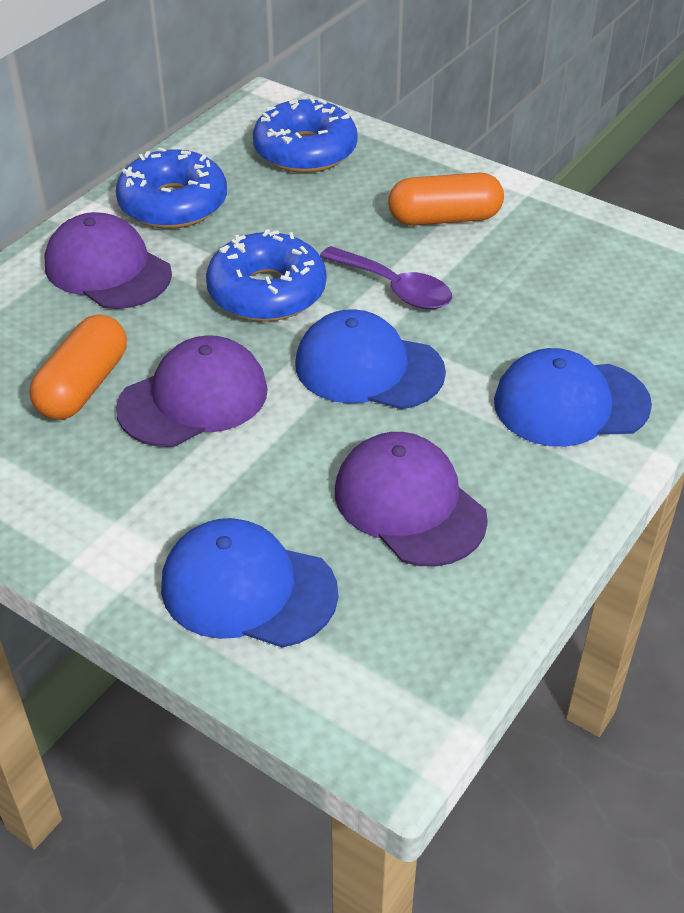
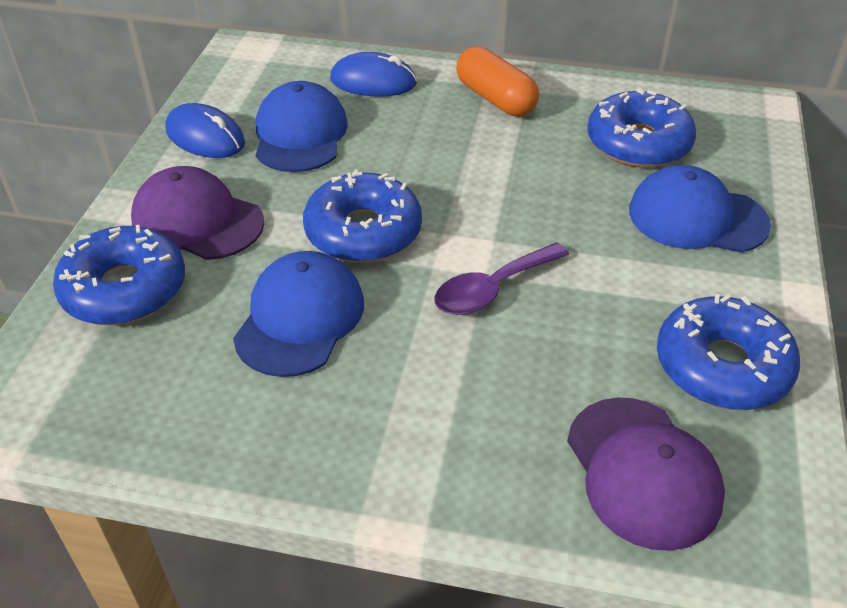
blue donut: [115,147,227,229] [206,229,326,322] [253,97,358,173] = 3 -> [53,225,185,325] [303,170,422,263] [587,89,696,168] [657,294,800,410] = 4
blue mouse: none = 0 -> [165,103,245,158] [330,52,417,97] = 2
orange capsule: [29,314,127,420] [388,173,504,226] = 2 -> [456,46,539,116] = 1
purple cap: [44,212,172,309] [116,335,268,447] [335,432,488,567] = 3 -> [131,166,264,260] [567,397,725,551] = 2

